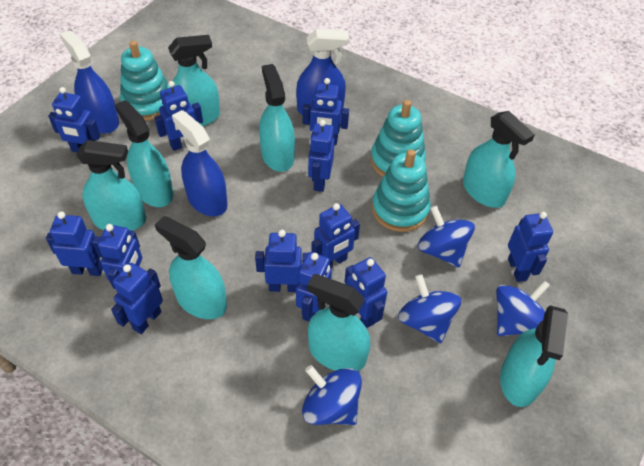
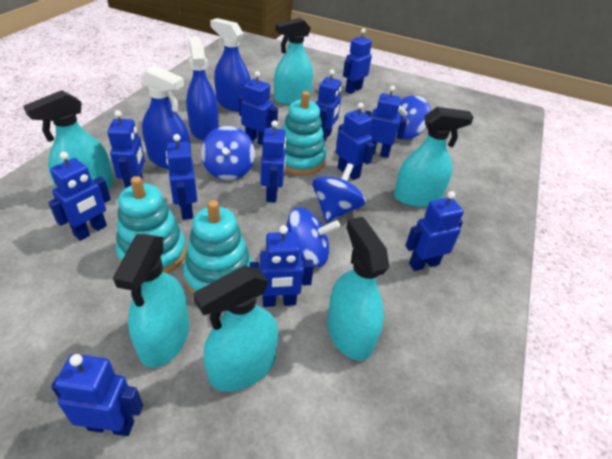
turquoise spray bottle: [76,140,146,231] [115,100,174,207] [155,216,227,319] [168,35,220,126] [259,64,295,172] [307,274,370,371] [463,111,535,208] [500,305,568,407] = 8 -> [23,90,114,190] [113,234,189,368] [193,266,279,392] [274,18,313,105] [327,217,389,361] [394,107,474,207] = 6

